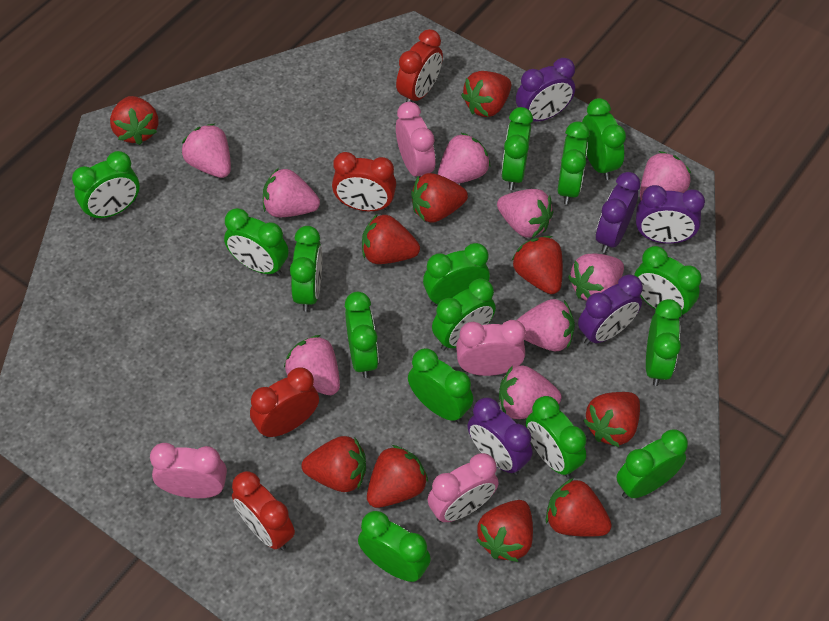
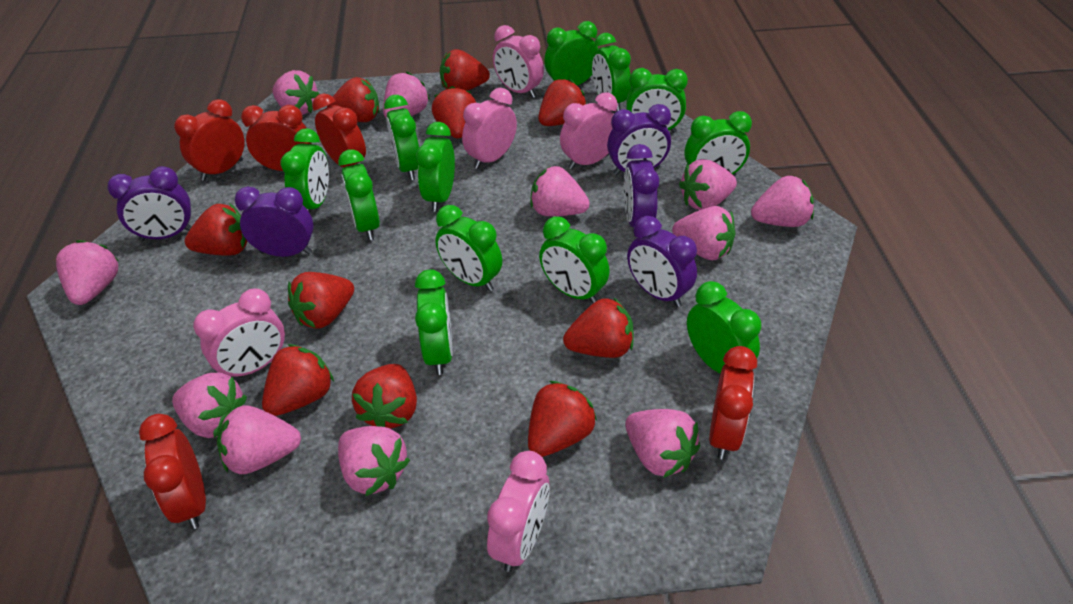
green clock: [72,151,140,221] [224,208,289,276] [290,226,322,312] [345,292,378,378] [358,511,431,582] [408,348,473,422] [423,243,490,306] [432,278,496,351] [501,107,533,190] [526,396,586,477] [557,121,590,205] [582,98,626,180] [616,429,688,499] [634,246,702,319] [646,299,682,386] = 15 -> [281,128,329,213] [338,149,380,241] [384,95,419,180] [415,270,453,375] [416,122,455,212] [435,205,502,291] [539,217,610,304] [544,21,598,85] [592,33,631,112] [626,68,688,133] [685,111,752,176] [687,281,761,374] = 12
pink clock: [150,443,227,498] [396,102,435,178] [427,453,498,522] [456,320,526,376] = 4 -> [193,289,285,377] [462,88,517,169] [487,451,550,572] [493,25,544,98] [560,92,618,169] = 5
pink strawberry: [182,124,231,178] [263,168,320,217] [284,335,340,395] [438,132,491,184] [497,189,553,238] [499,365,561,419] [517,299,575,351] [568,254,624,301] [640,151,691,200] = 9 -> [56,240,119,305] [172,373,247,438] [217,406,301,474] [273,70,319,115] [338,426,410,496] [383,72,430,118] [530,166,590,216] [625,409,700,478] [672,206,735,261] [679,159,737,210] [751,176,814,227] = 11
red clock: [232,471,295,550] [250,367,319,438] [332,152,396,211] [396,29,443,102] = 4 -> [139,414,206,529] [174,99,245,181] [241,105,312,171] [312,94,366,168] [709,346,757,460] = 5

